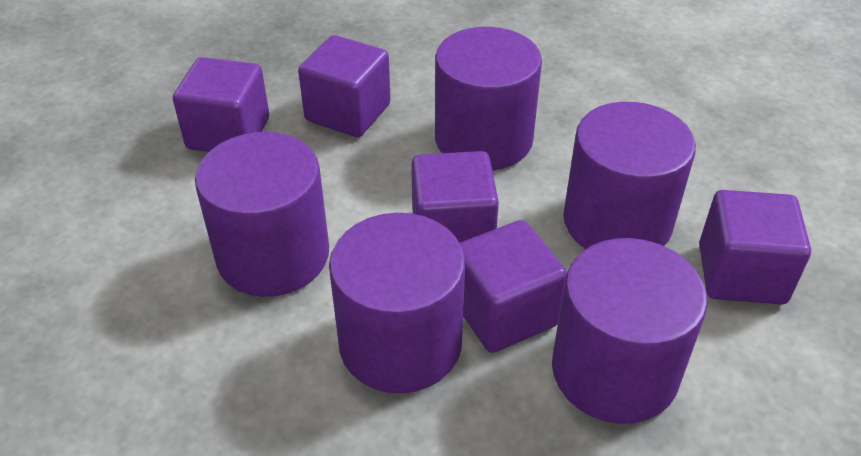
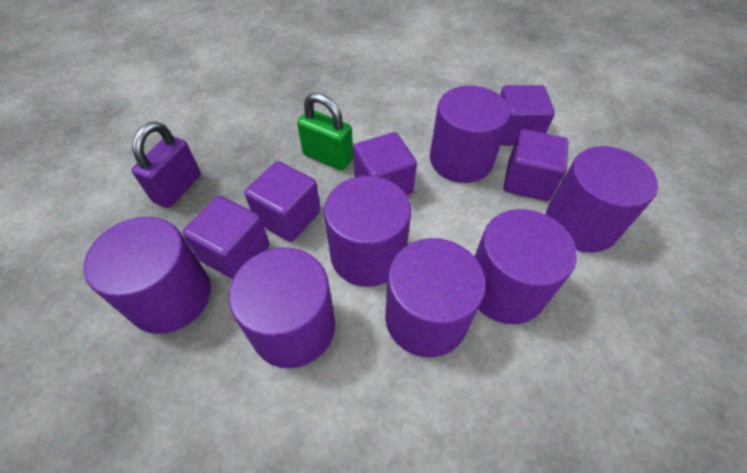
green padlock: none = 0 -> [297,93,353,170] = 1
purple cylinder: [195,132,329,297] [329,213,466,393] [435,27,542,170] [552,238,707,424] [563,102,696,249] = 5 -> [84,217,211,334] [229,247,335,368] [324,176,411,287] [385,238,486,357] [430,86,510,183] [474,209,577,324] [546,146,658,253] = 7
purple padlock: none = 0 -> [132,122,201,208] = 1

